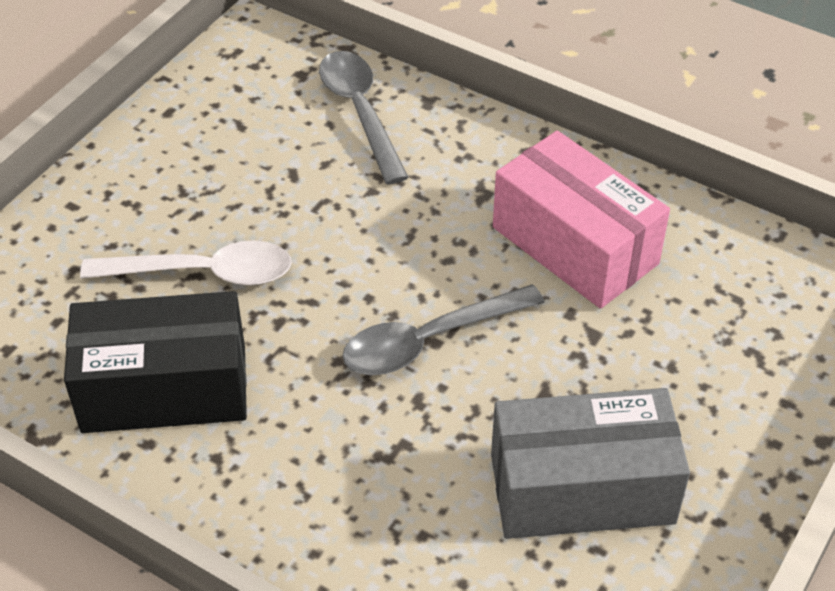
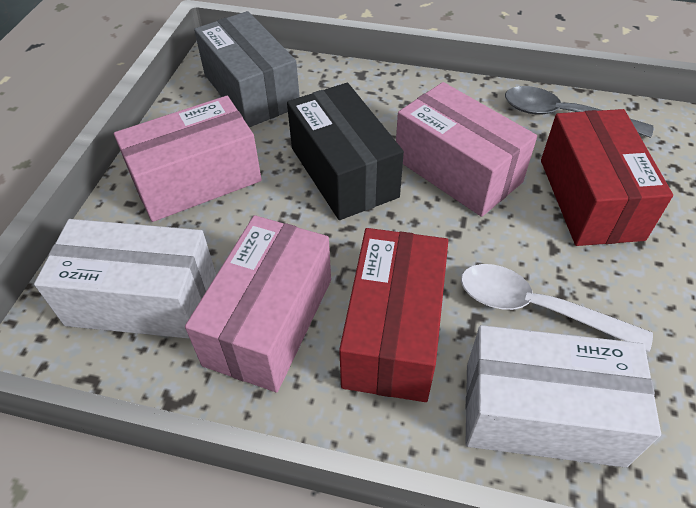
grey spoon: [319,51,409,185] [342,284,545,375] = 2 -> [505,86,654,138] = 1
pink box: [493,130,670,309] = 1 -> [114,96,262,222] [185,215,331,392] [396,82,537,217] = 3
red box: none = 0 -> [339,228,448,402] [541,109,673,246] = 2
white box: none = 0 -> [34,219,216,339] [465,325,661,468] = 2

